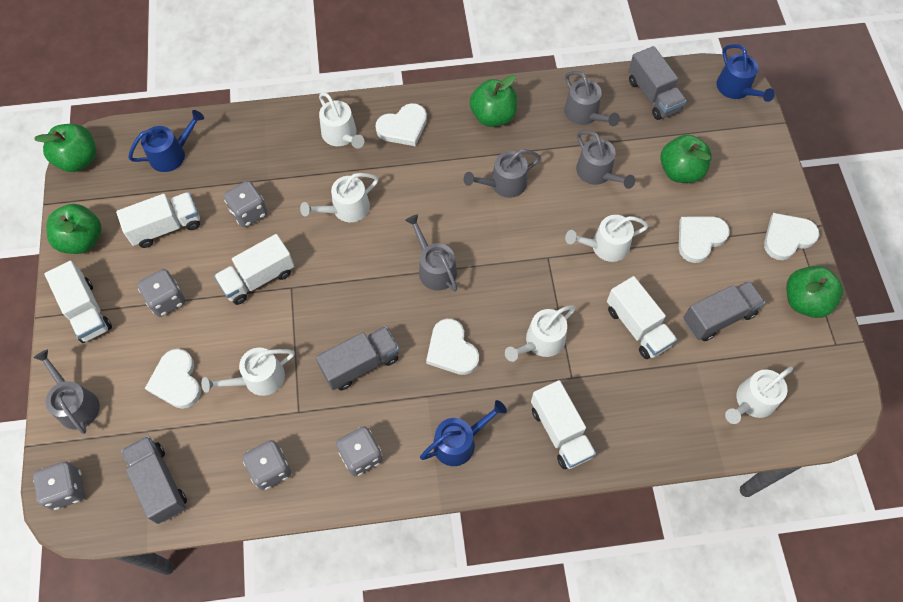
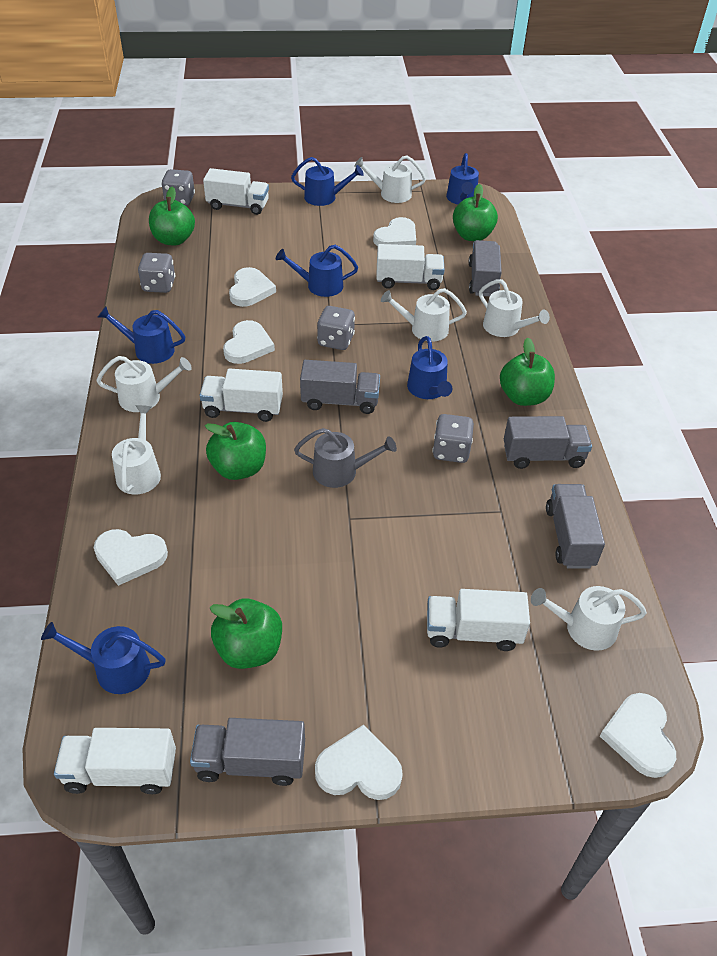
blue watering can: [128,110,204,172] [420,400,507,466] [716,44,775,102] = 3 -> [41,622,166,694] [98,306,185,364] [276,245,358,297] [291,157,364,206] [407,336,452,399] [446,153,479,204] = 6
grey dice: [33,462,85,510] [137,269,185,317] [224,181,268,227] [243,440,291,490] [336,426,383,476] = 5 -> [138,253,175,293] [161,169,195,206] [317,306,355,350] [432,414,474,463] = 4
grey truck: [121,436,187,524] [316,326,399,391] [628,46,687,120] [683,281,765,341] = 4 -> [190,718,305,786] [300,360,380,414] [468,240,502,296] [504,416,592,469] [546,484,605,568] = 5
grey watering can: [33,349,100,434] [405,214,457,291] [464,149,541,198] [564,71,620,126] [576,130,635,189] = 5 -> [294,428,397,488] = 1
white heart: [145,349,201,409] [375,103,427,146] [426,319,479,375] [679,217,730,263] [764,213,819,260] = 5 -> [94,529,168,586] [223,320,275,364] [229,267,276,307] [315,724,403,800] [373,217,416,246] [600,693,676,778] = 6

